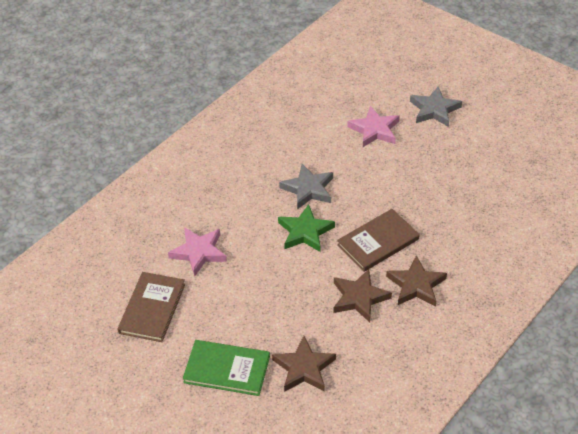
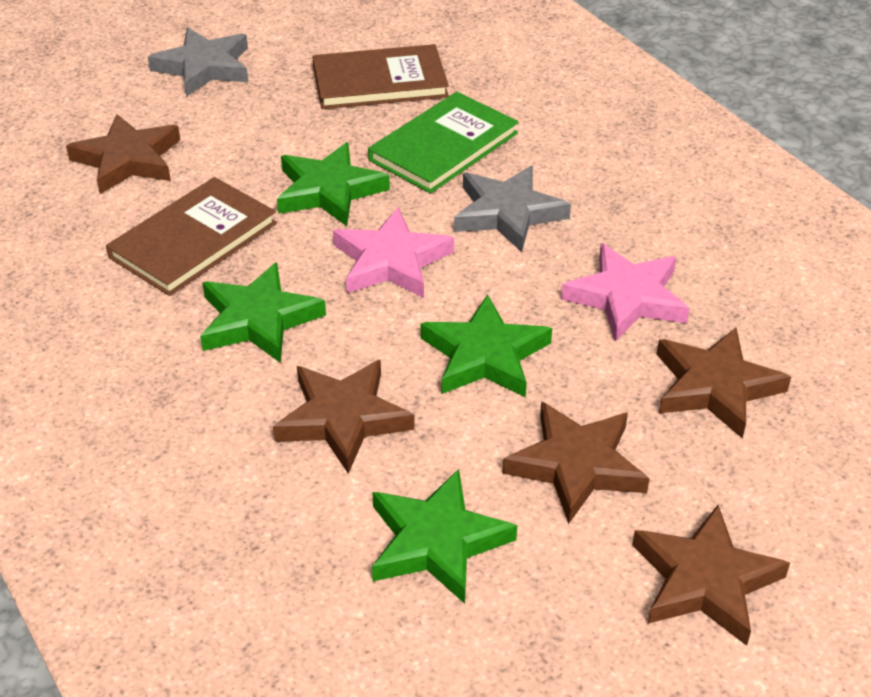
brown star: [272,336,336,392] [334,269,392,323] [386,255,447,307] = 3 -> [66,114,180,194] [273,359,415,474] [502,401,650,524] [632,505,790,646] [657,328,791,438] = 5
green star: [278,204,335,252] = 1 -> [200,262,326,363] [277,142,390,226] [372,469,517,604] [421,294,552,397] = 4

